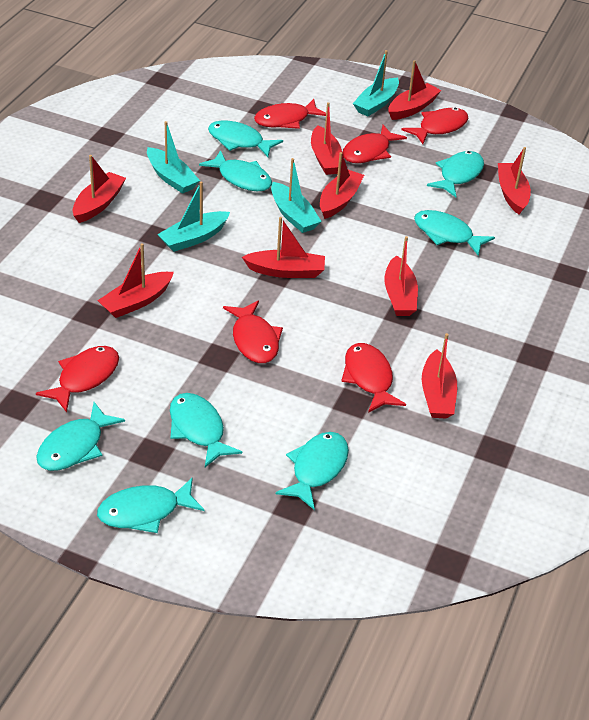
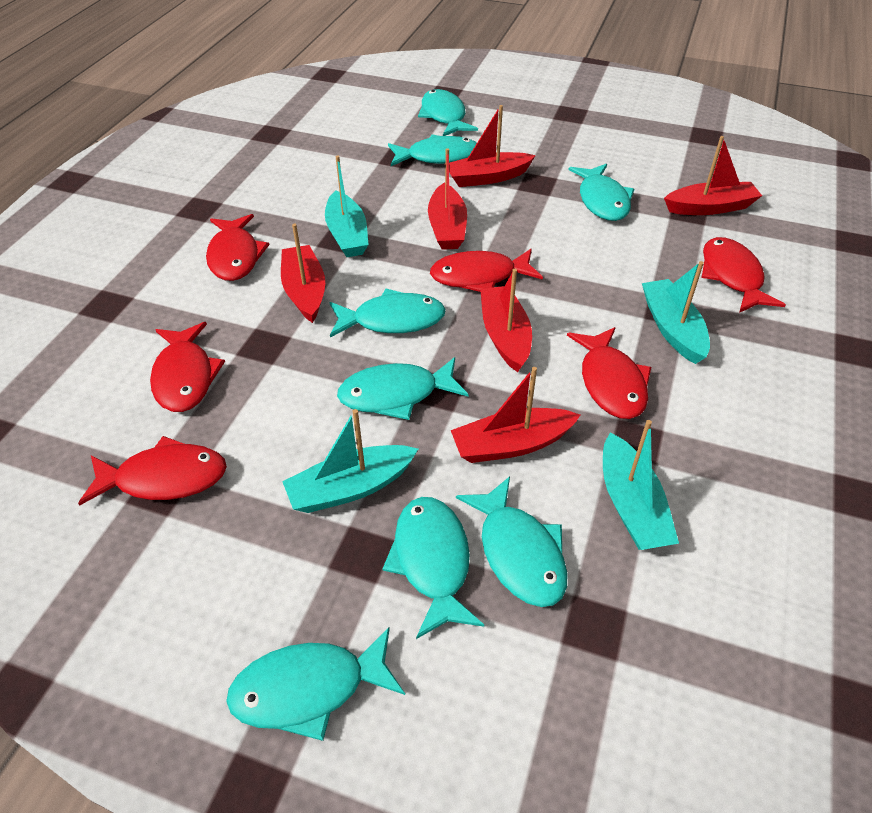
red boat: [73,155,126,223] [97,243,174,318] [242,217,325,278] [311,102,342,175] [320,152,364,219] [384,236,418,316] [388,60,441,120] [422,333,457,419] [498,147,531,215] = 9 -> [281,224,325,323] [428,148,467,250] [449,105,536,187] [451,367,580,463] [480,269,532,372] [664,136,762,215] = 6

